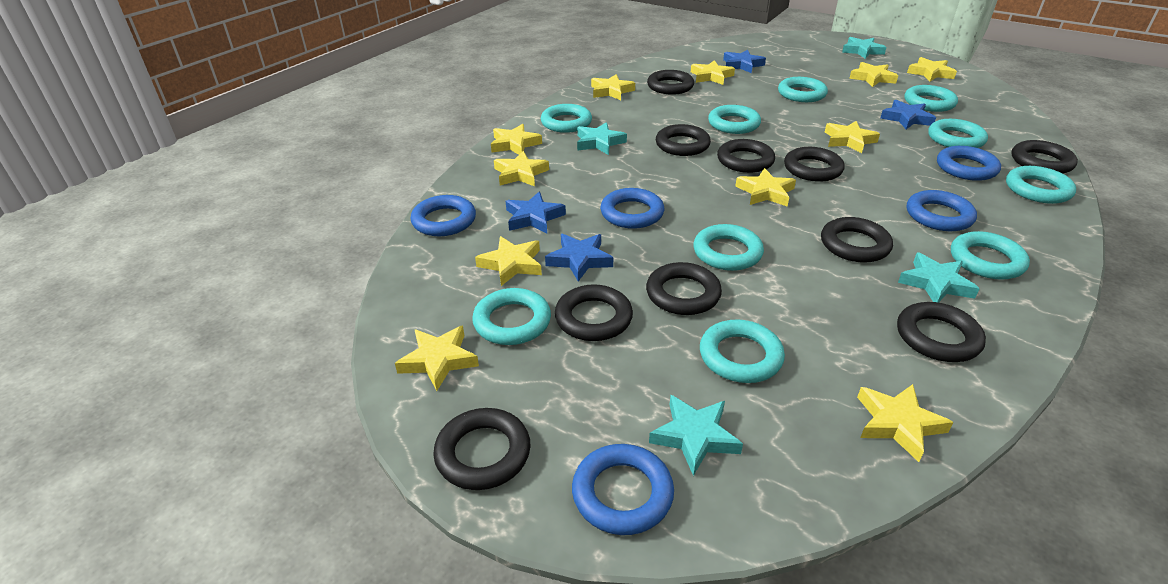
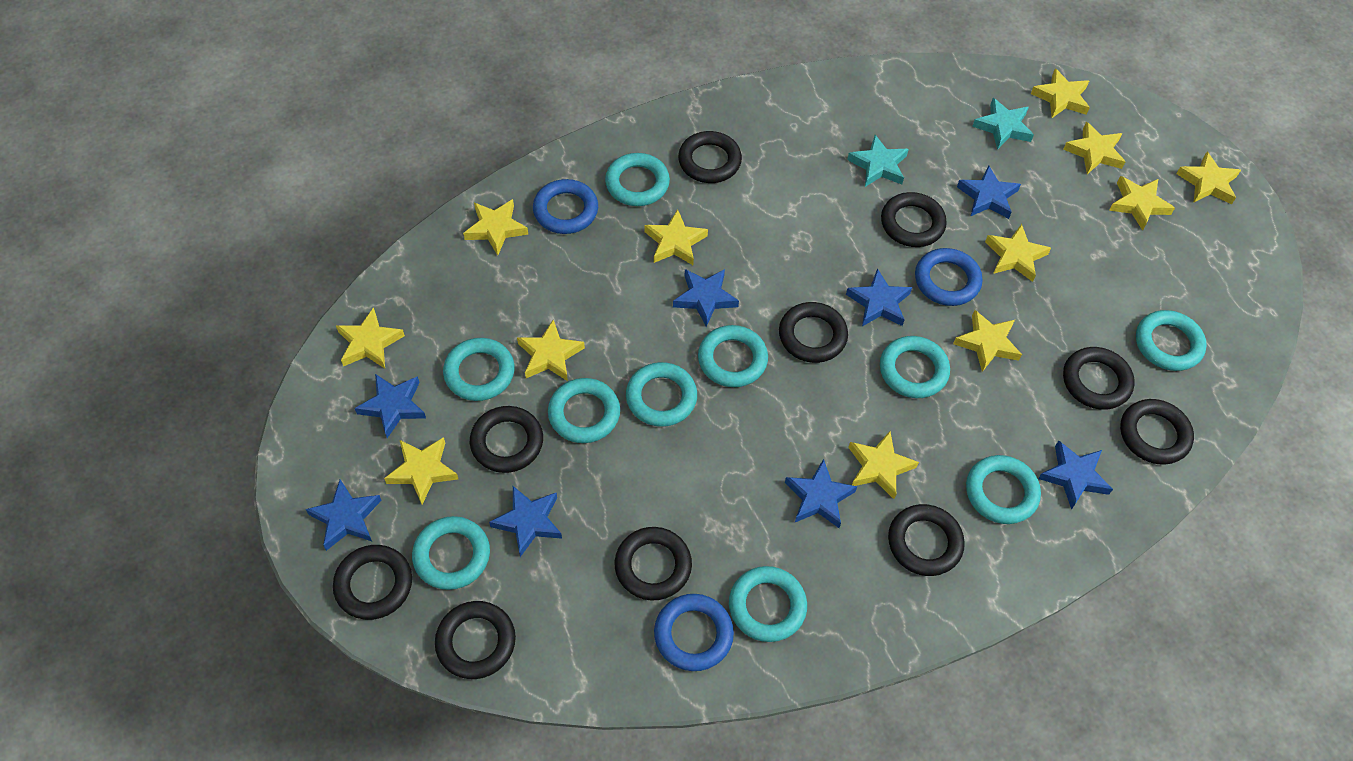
blue ring: [411,195,476,236] [572,444,674,535] [600,188,664,229] [907,190,977,231] [937,146,1001,181] = 5 -> [533,179,598,234] [654,594,734,671] [915,248,983,306] = 3
blue star: [506,192,566,234] [545,234,613,282] [723,50,766,73] [880,100,936,129] = 4 -> [305,479,382,551] [355,374,426,438] [489,486,562,557] [673,269,739,327] [785,459,857,528] [846,269,912,326] [957,165,1021,219] [1038,440,1113,510] = 8
turquoise star: [577,122,627,155] [649,395,743,476] [842,37,887,59] [898,253,980,303] = 4 -> [847,135,909,187] [972,98,1034,150] = 2
yellow star: [395,326,479,391] [475,236,542,286] [491,124,542,155] [494,151,549,186] [591,74,635,100] [691,60,735,85] [735,168,796,207] [825,121,880,153] [849,62,898,87] [857,384,953,462] [907,57,957,81] = 11 -> [336,307,405,368] [384,437,458,504] [463,199,528,255] [517,320,585,381] [644,209,708,265] [848,431,919,499] [953,310,1022,372] [985,224,1051,282] [1031,68,1090,118] [1063,122,1125,174] [1109,176,1175,230] [1176,152,1241,205] = 12

